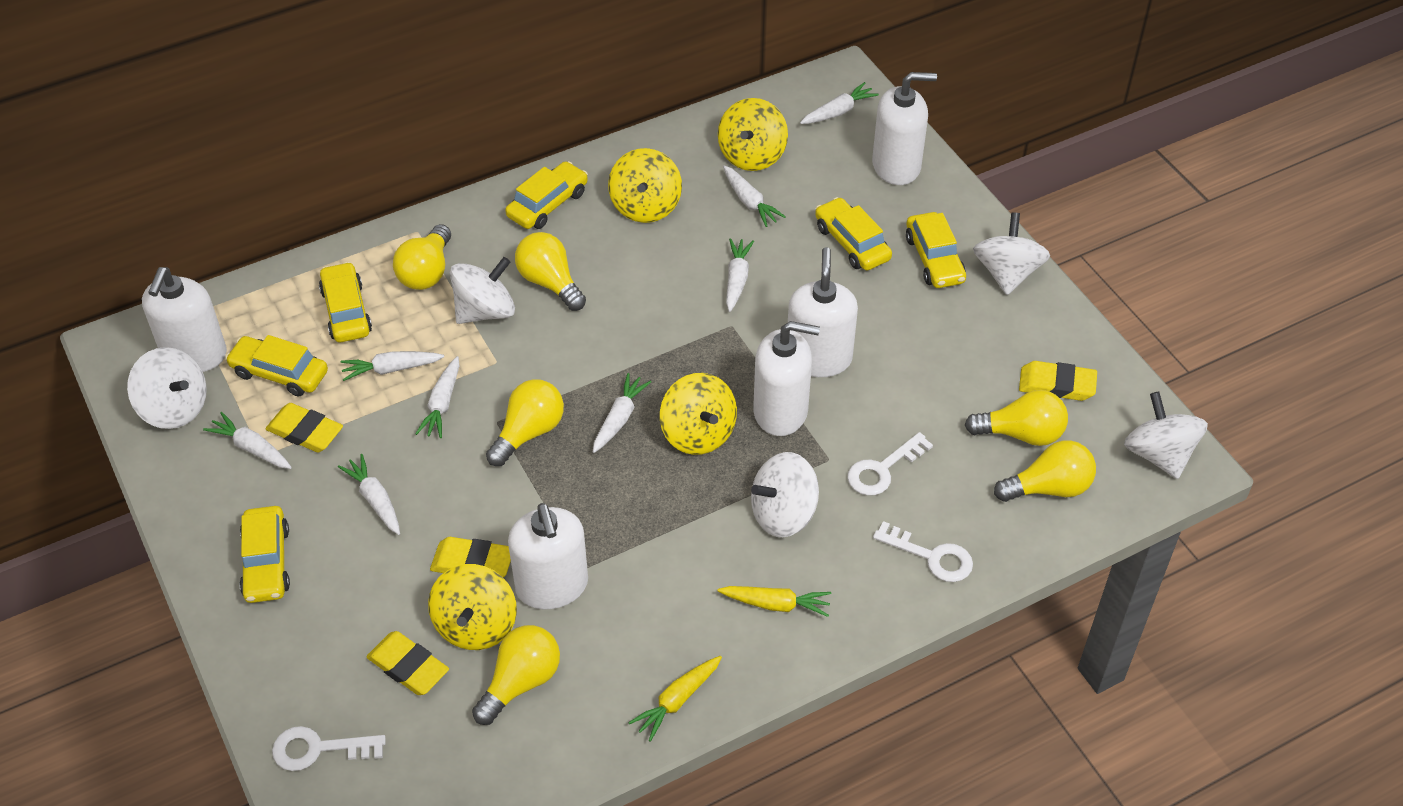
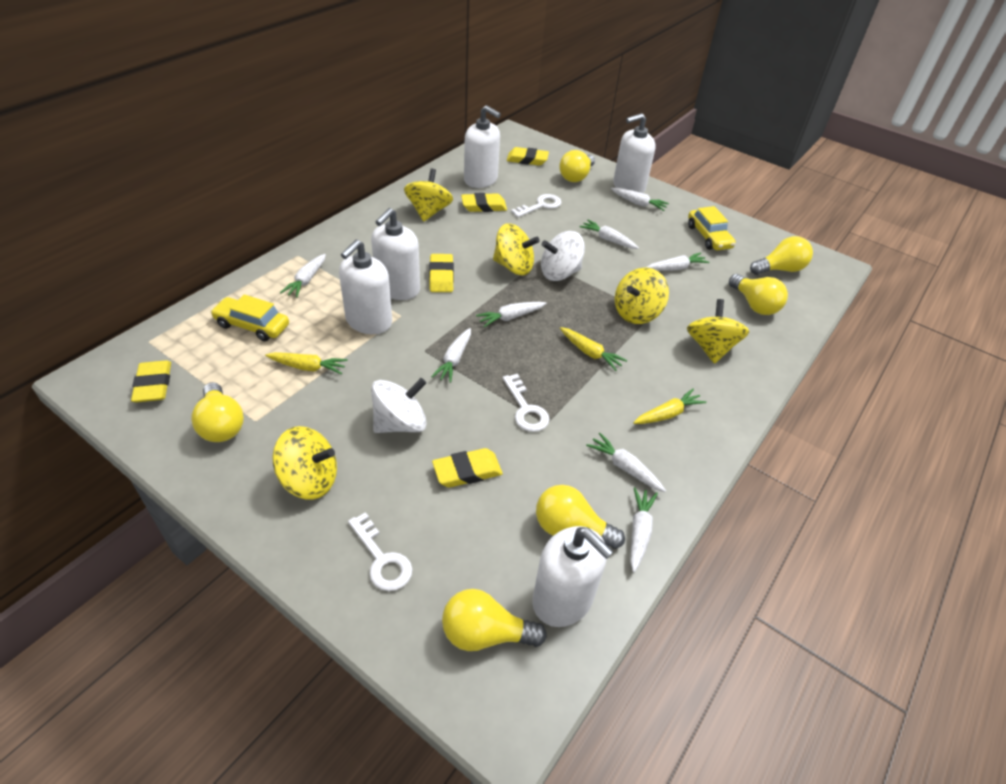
white spinning top: [127,347,207,429] [450,257,515,324] [751,452,819,537] [973,212,1050,295] [1124,392,1208,479] = 5 -> [371,378,427,433] [541,231,585,281] = 2
yellow car: [225,335,328,397] [239,506,290,603] [319,262,372,342] [505,161,588,229] [815,197,892,270] [906,212,966,288] = 6 -> [210,295,289,341] [688,206,736,251] = 2
yellow carrot: [628,656,722,742] [717,586,831,617] = 2 -> [265,352,348,375] [560,327,627,371] [633,389,707,424] = 3
yellow eraser: [266,403,343,453] [366,631,449,695] [430,537,511,577] [1019,361,1097,401] = 4 -> [131,360,171,402] [429,254,454,292] [432,448,503,488] [461,193,507,212] [507,147,549,166] = 5
yellow spinning top: [428,564,517,650] [608,148,682,223] [660,373,737,455] [718,98,788,171] = 4 -> [272,426,337,500] [404,169,453,221] [493,223,540,275] [615,268,669,324] [687,299,749,364] = 5

